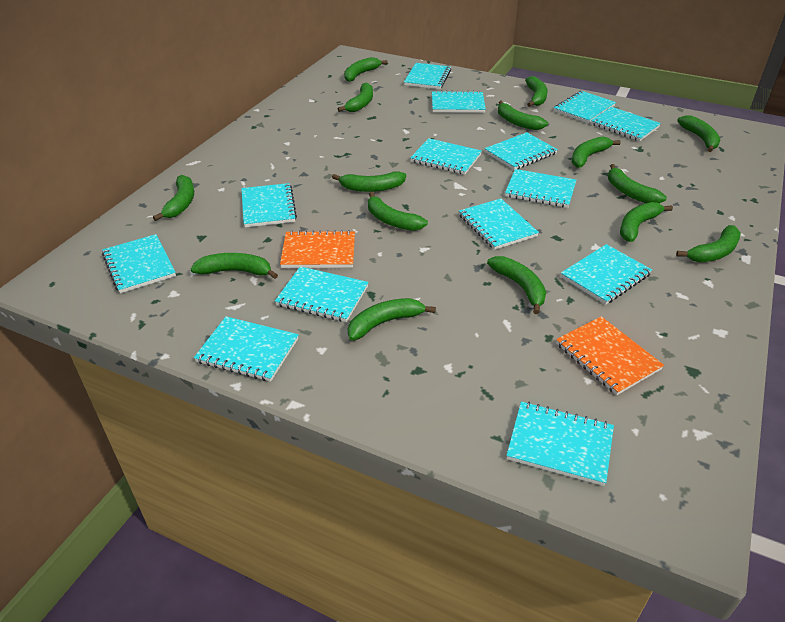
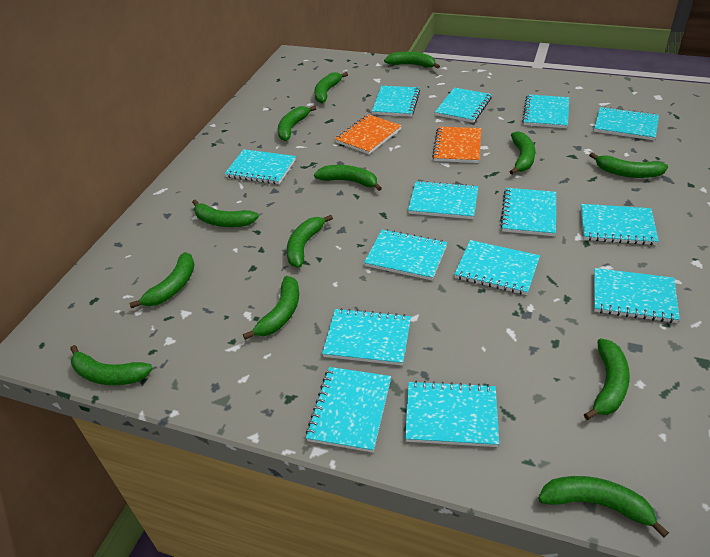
green banana: [153,175,194,221] [191,253,278,279] [332,171,406,192] [338,83,373,112] [344,57,388,82] [348,298,436,341] [368,192,428,231] [487,256,546,314] [498,101,548,130] [525,76,548,107] [572,136,621,168] [608,164,667,203] [620,202,673,242] [676,225,741,262] [677,116,720,152] = 15 -> [70,345,153,385] [129,252,195,308] [192,200,259,227] [243,276,299,340] [278,106,316,141] [287,215,333,268] [314,72,348,103] [314,165,382,191] [384,52,440,69] [509,131,535,175] [538,476,669,538] [584,338,630,420] [589,152,668,178] = 13

